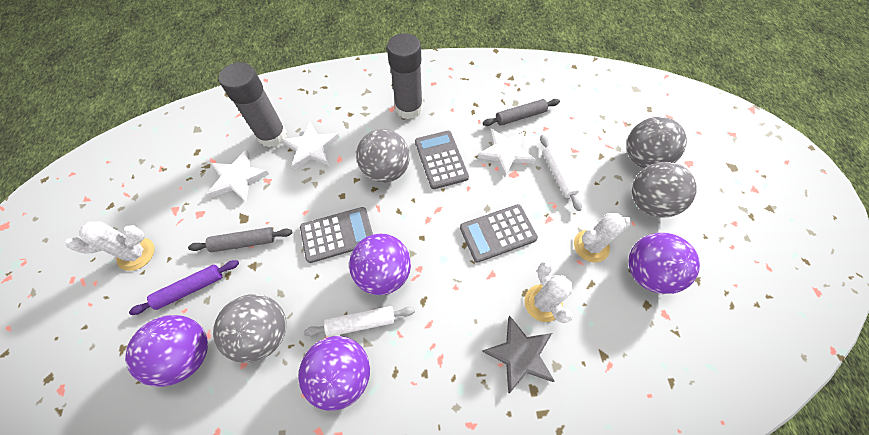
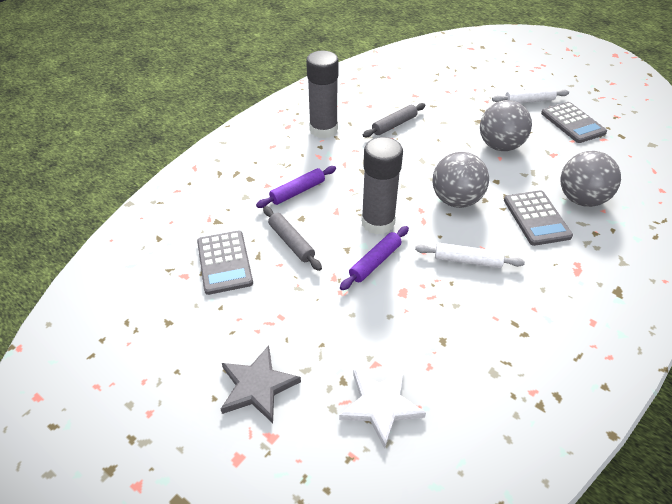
grey ball: [213,294,286,363] [356,129,410,183] [627,117,687,168] [632,162,697,218] = 4 -> [432,152,489,208] [480,100,532,151] [560,151,621,207] = 3
purple ball: [125,315,208,387] [298,336,370,411] [349,234,411,295] [629,233,700,294] = 4 -> none = 0
purple rolling pin: [129,260,239,315] = 1 -> [256,166,336,208] [340,226,409,290] = 2
white cactus: [65,221,155,271] [525,260,573,323] [574,213,631,262] = 3 -> none = 0
white star: [207,149,269,202] [282,122,340,170] [477,128,536,177] = 3 -> [339,369,426,449] = 1

